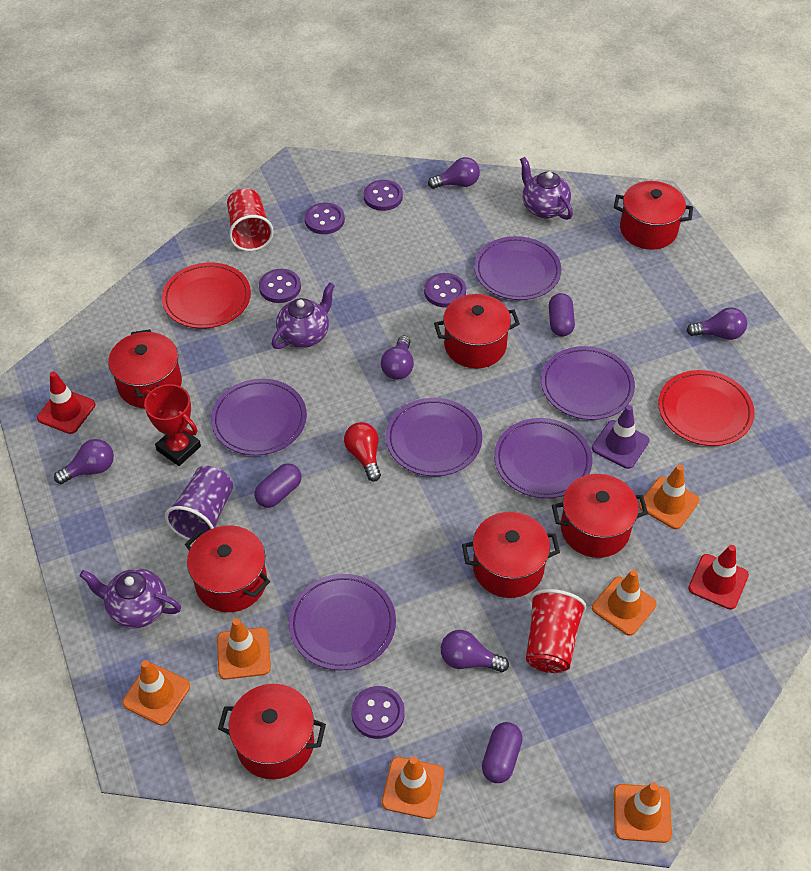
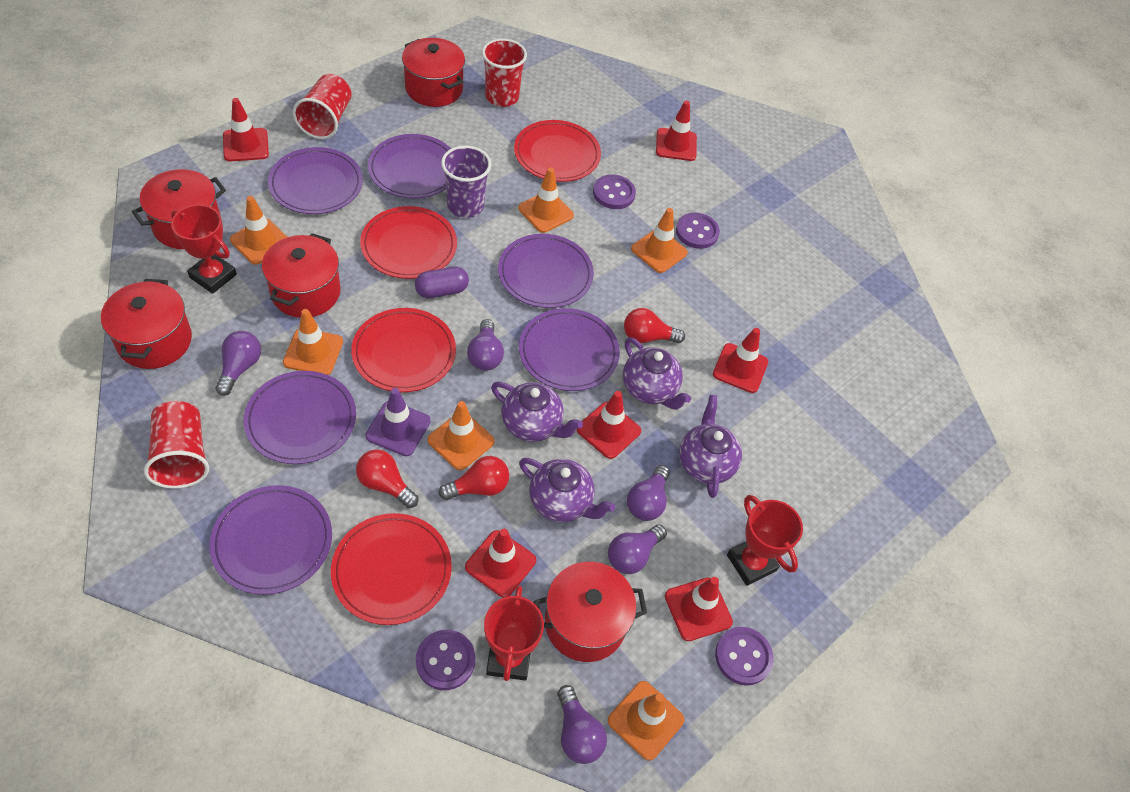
purple button: [259,269,301,303] [305,203,345,234] [351,686,405,739] [364,180,403,211] [424,273,466,307] = 5 -> [416,630,475,690] [593,175,636,209] [676,213,720,249] [715,627,773,686] = 4
purple capsule: [255,463,301,508] [482,722,522,783] [549,293,575,337] = 3 -> [415,267,469,298] = 1
purple teapot: [80,569,181,629] [272,283,335,349] [520,157,573,220] = 3 -> [491,382,583,442] [519,458,615,522] [623,337,691,410] [679,395,742,498] = 4
red cup: [227,188,274,251] [526,589,586,673] = 2 -> [144,401,209,489] [293,74,352,139] [482,38,527,107] = 3
red light bulb: [344,422,381,482] = 1 -> [356,449,419,508] [439,456,509,500] [624,308,685,343] = 3
red plate: [162,262,251,329] [658,370,755,446] = 2 -> [331,513,452,625] [351,308,456,392] [360,206,457,279] [514,120,601,182] = 4
red pot: [108,329,182,408] [185,526,270,612] [218,684,326,779] [434,294,520,368] [462,512,560,598] [552,474,648,558] [614,181,693,250] = 7 -> [101,279,192,369] [132,169,226,249] [262,233,341,318] [402,38,465,107] [533,562,647,662] = 5
red traffic cone: [37,372,95,434] [688,545,749,610] = 2 -> [223,98,269,162] [465,529,536,598] [577,391,641,459] [656,101,697,161] [665,577,733,641] [713,328,768,393] = 6
red trophy: [143,384,201,466] = 1 -> [171,204,237,294] [484,585,544,681] [727,495,803,586] = 3

